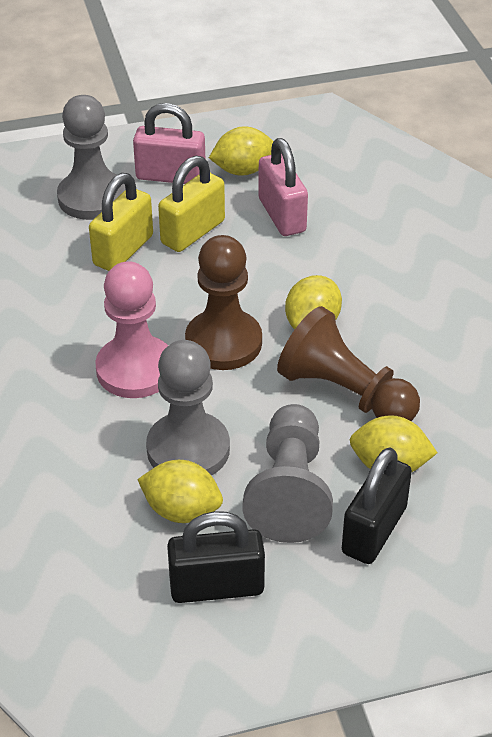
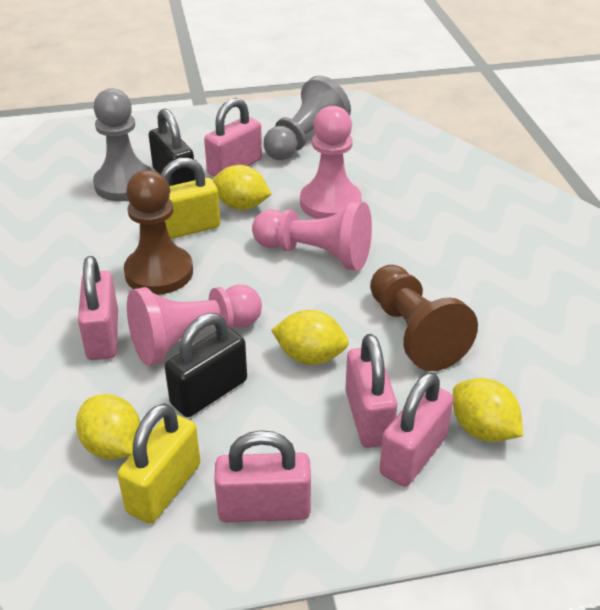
grey pawn: [57,95,126,220] [146,340,230,476] [243,404,333,543] = 3 -> [93,88,152,201] [264,75,351,160] = 2
pink padlock: [133,103,205,184] [258,138,308,236] = 2 -> [78,256,118,360] [204,98,262,177] [214,430,311,522] [345,334,397,448] [380,372,454,487] = 5
pink pawn: [95,261,168,398] = 1 -> [127,284,262,365] [252,201,372,271] [300,106,362,219] = 3

